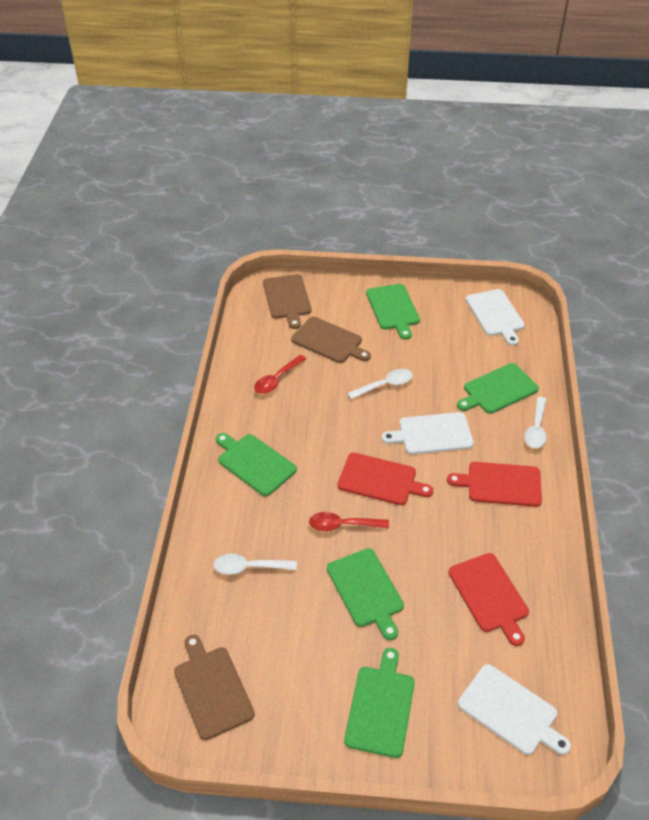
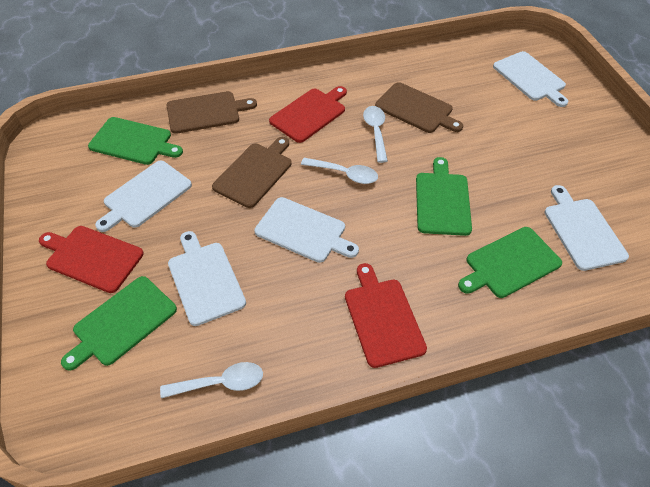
green cutting board: [216,433,297,496] [327,548,404,640] [344,648,415,758] [366,284,420,340] [457,363,539,414] = 5 -> [61,276,177,371] [88,117,183,165] [416,157,472,236] [458,227,562,298] = 4
red spoon: [254,355,306,394] [309,512,389,531] = 2 -> none = 0
white cutting board: [382,412,474,454] [458,664,571,755] [466,289,525,346] = 3 -> [95,161,192,232] [168,231,246,326] [254,197,359,263] [493,51,568,107] [544,185,629,271] = 5

